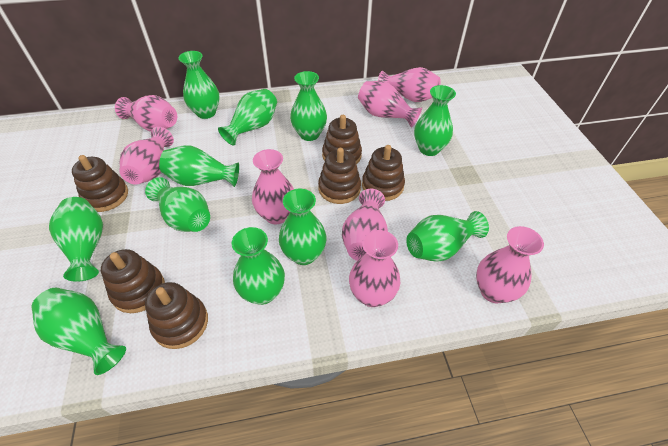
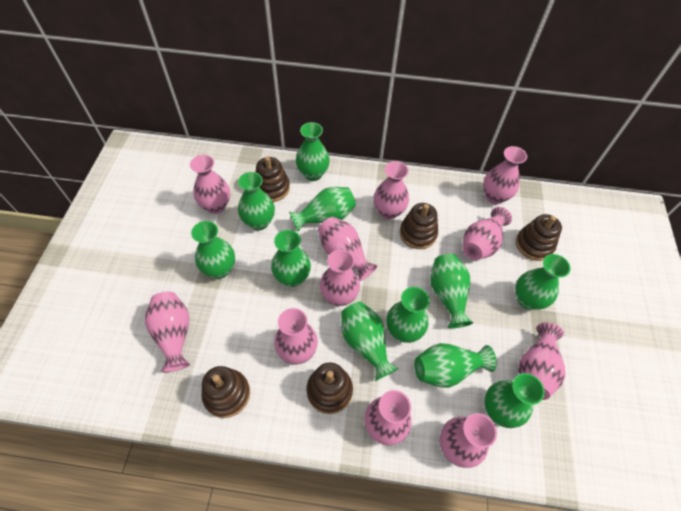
brown stacking toy: [72,155,128,212] [101,249,165,313] [145,282,208,349] [318,148,361,204] [322,115,362,165] [362,145,405,201] = 6 -> [201,366,250,418] [255,157,290,202] [306,362,353,414] [399,203,438,249] [516,214,562,261] = 5
pink vase: [115,95,177,132] [120,127,174,185] [252,149,294,224] [342,189,388,261] [349,230,400,307] [358,81,422,128] [378,67,441,102] [476,226,544,303] = 8 -> [145,292,190,372] [190,155,230,214] [274,308,318,364] [318,217,378,281] [320,249,360,306] [364,390,412,445] [374,161,409,219] [440,413,497,468] [463,207,512,260] [483,146,527,204] [518,322,566,400] = 11

